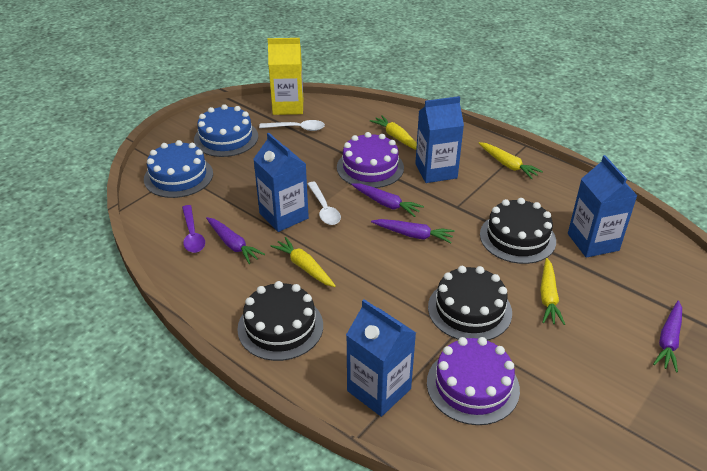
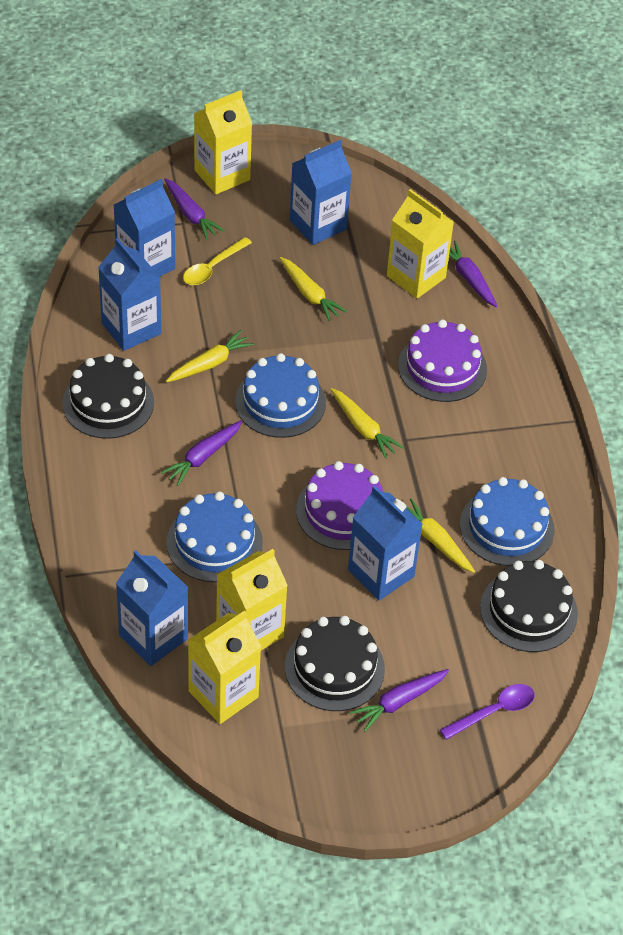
blue cake: [144,140,213,198] [194,104,258,157] = 2 -> [166,492,263,582] [235,353,326,438] [460,477,554,566] = 3
blue carton: [254,133,309,232] [346,299,416,417] [415,96,464,183] [568,155,638,258] = 4 -> [98,238,161,351] [114,179,175,277] [116,550,188,666] [289,140,352,245] [348,486,423,600] = 5
white spoon: [259,120,325,131] [308,182,341,225] = 2 -> none = 0
yellow carton: [268,38,303,115] = 1 -> [188,610,261,724] [194,90,252,194] [216,549,288,650] [387,189,454,298] = 4
yellow spoon: none = 0 -> [183,237,252,285] = 1

